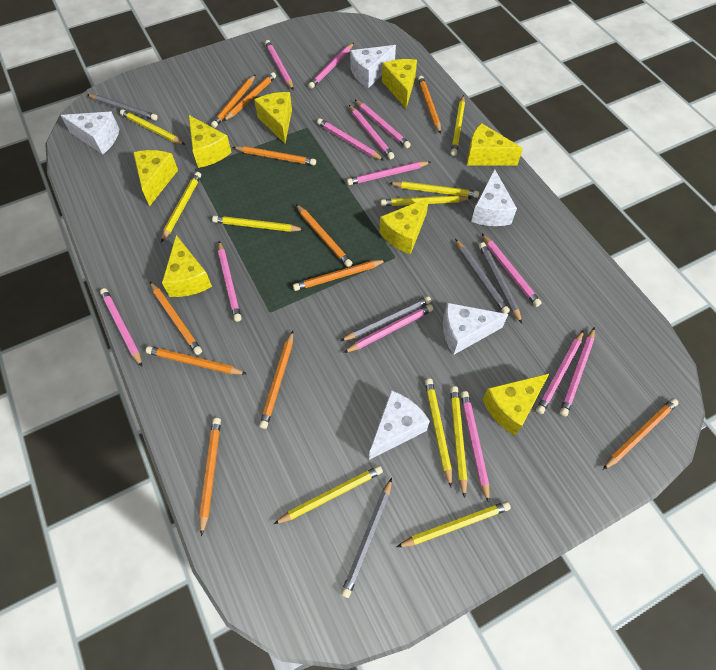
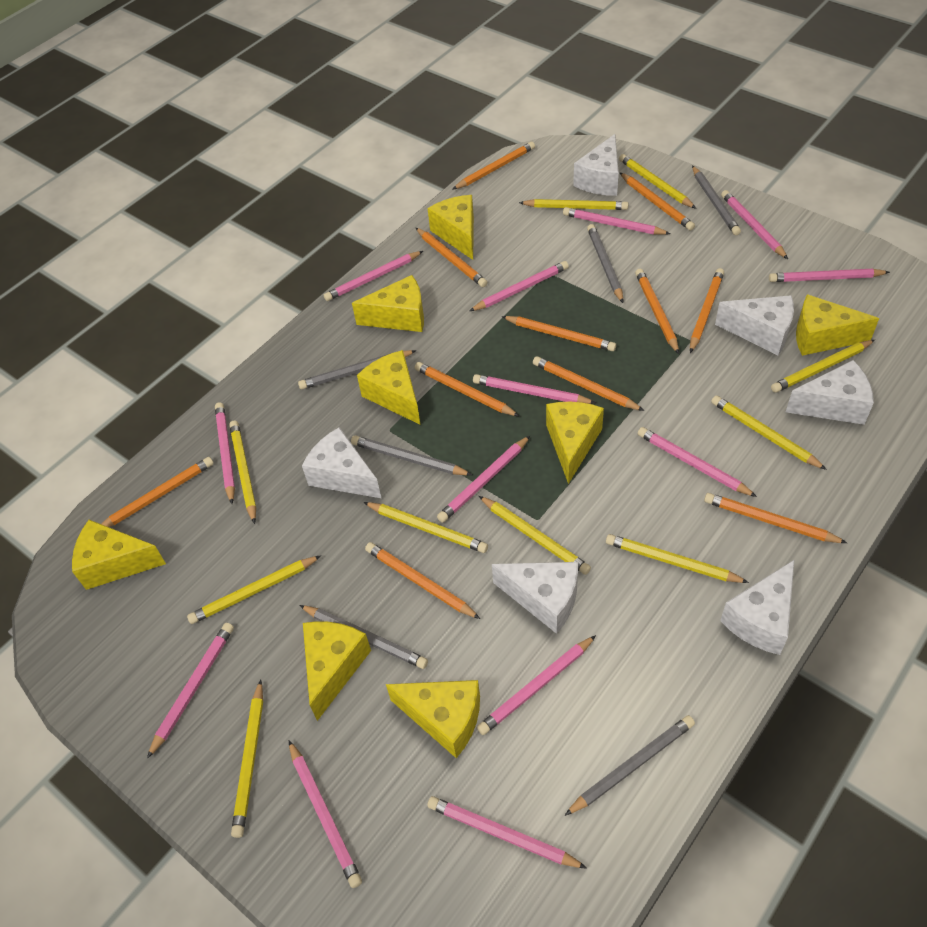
grey pencil: [87,94,158,121] [341,296,431,341] [341,478,392,598] [455,239,510,314] [479,242,522,324] = 5 -> [298,350,417,389] [299,605,428,669] [351,435,472,475] [564,715,695,816] [587,224,623,303] [692,166,741,235] = 6
white cheese: [60,112,119,155] [350,45,396,88] [369,390,430,460] [443,303,508,355] [471,169,517,226] = 5 -> [302,427,381,498] [492,562,578,634] [573,134,619,196] [715,295,794,355] [720,559,795,655] [786,360,874,425] = 6

